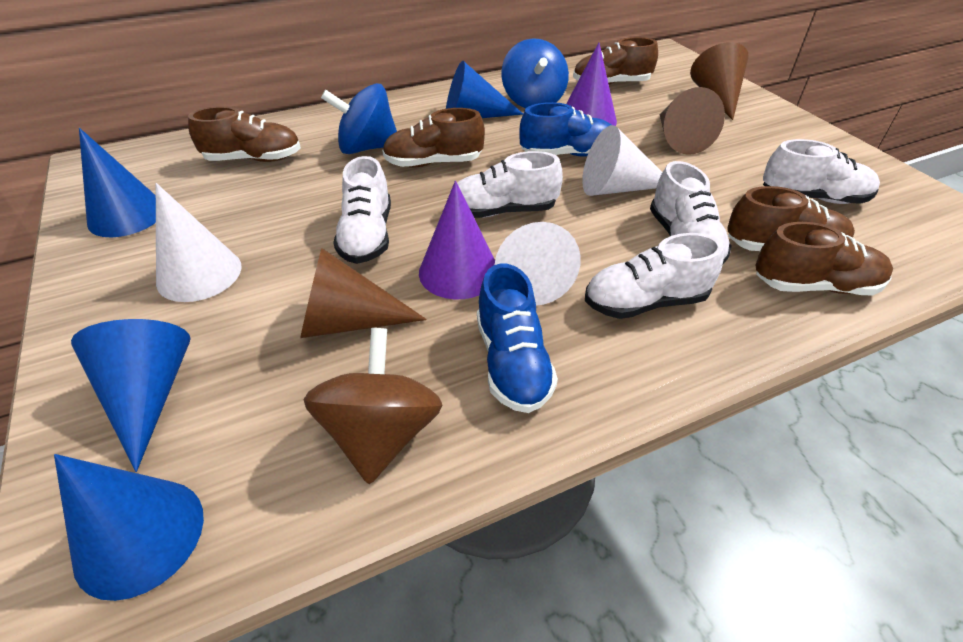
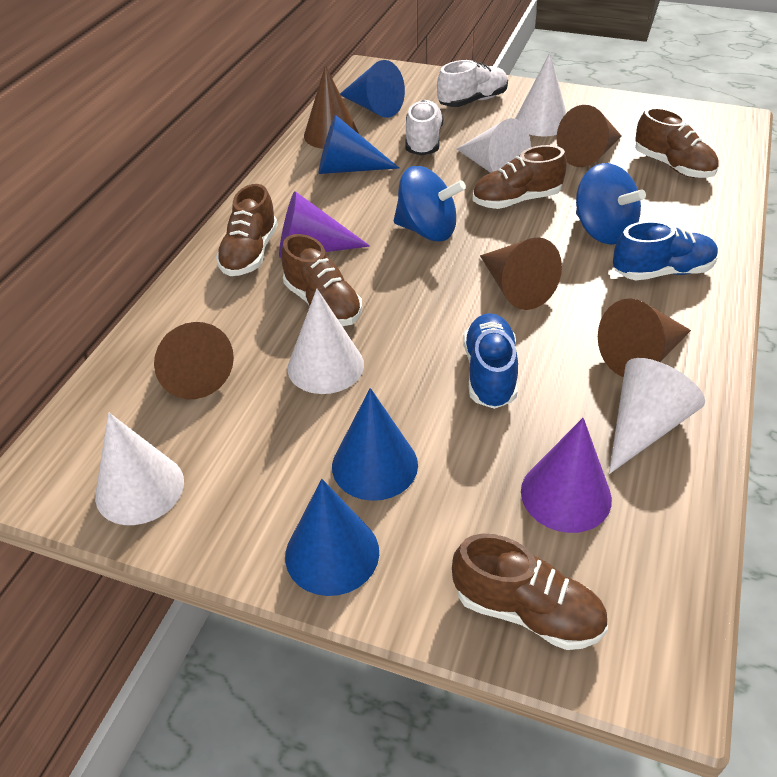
brown cone: [300,248,427,338] [660,87,725,155] [690,42,748,120] = 3 -> [154,322,234,399] [304,65,359,149] [480,237,562,310] [557,105,622,167] [598,298,691,377] = 5
brown spinning top: [304,328,442,484] = 1 -> none = 0
white cone: [156,183,242,302] [495,222,581,306] [582,125,662,196] = 3 -> [95,413,184,525] [287,289,364,394] [456,118,531,173] [515,53,567,136] [609,358,705,474] = 5
white shoe: [333,156,391,264] [450,151,563,218] [585,233,724,319] [650,161,732,264] [763,139,880,204] = 5 -> [405,100,443,156] [437,60,508,107] = 2

